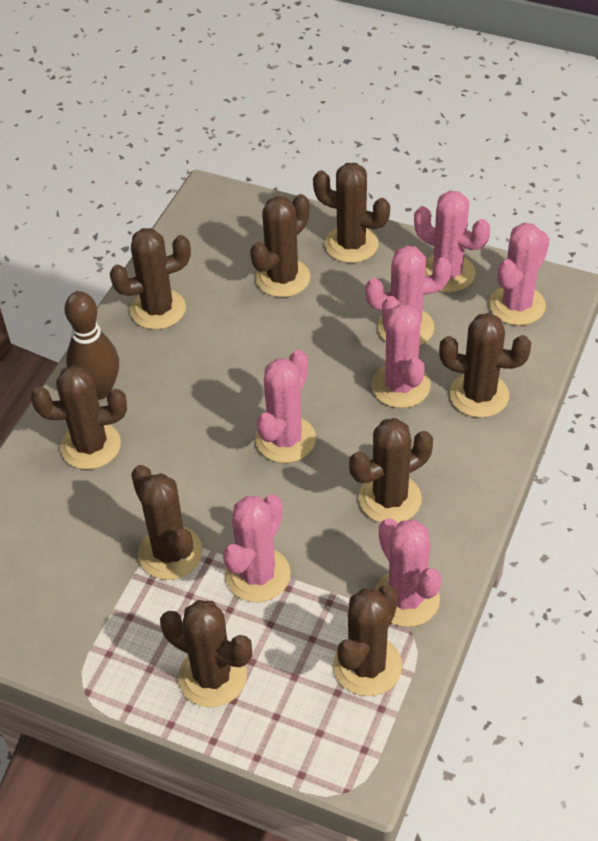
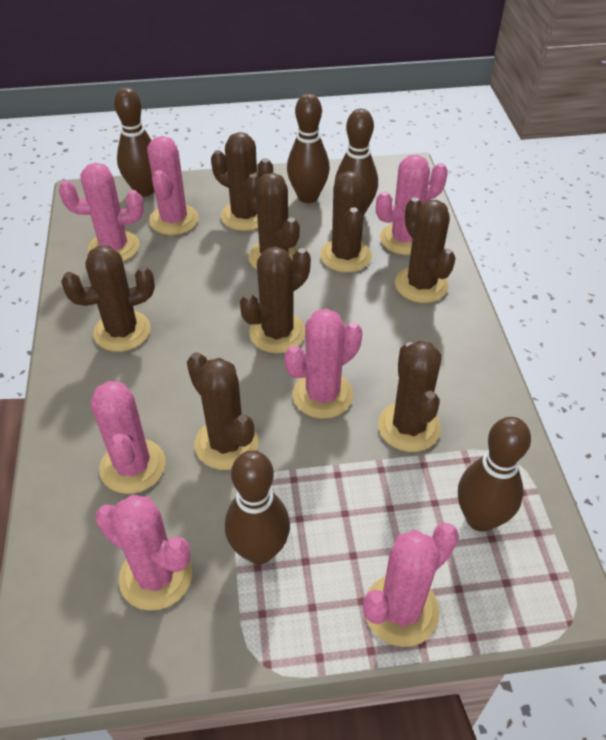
brown bowling pin: [64,291,119,400] = 1 -> [114,87,154,197] [225,451,290,564] [287,93,330,203] [334,109,378,215] [458,417,531,532] = 5
brown cactus: [31,365,127,469] [109,228,191,329] [131,465,203,580] [160,600,252,707] [250,194,310,297] [313,163,390,263] [333,585,402,696] [349,418,433,523] [439,313,531,418] = 9 -> [61,246,155,352] [187,352,259,470] [211,132,273,231] [240,246,311,353] [245,173,300,270] [320,171,372,273] [378,341,442,452] [395,197,456,303] = 8

